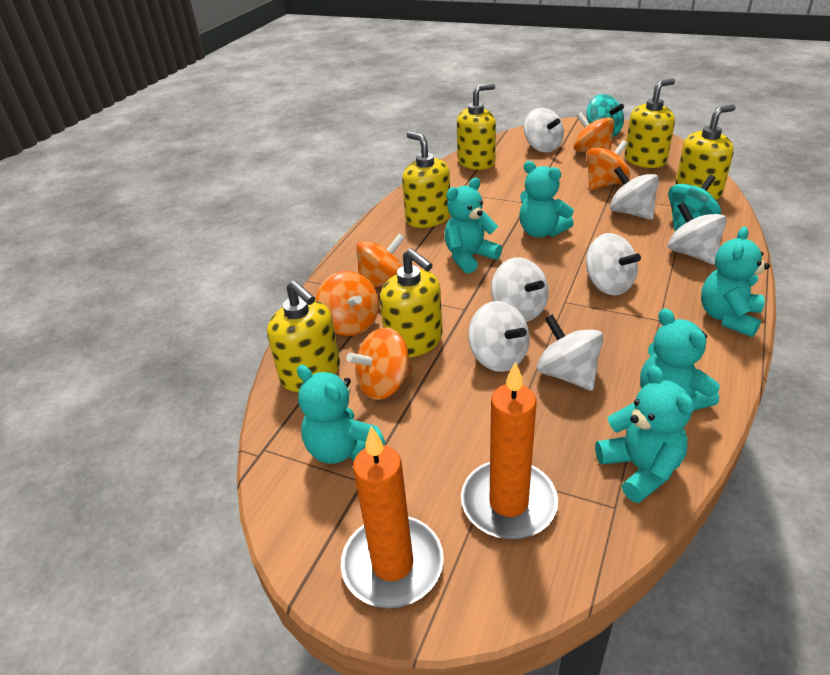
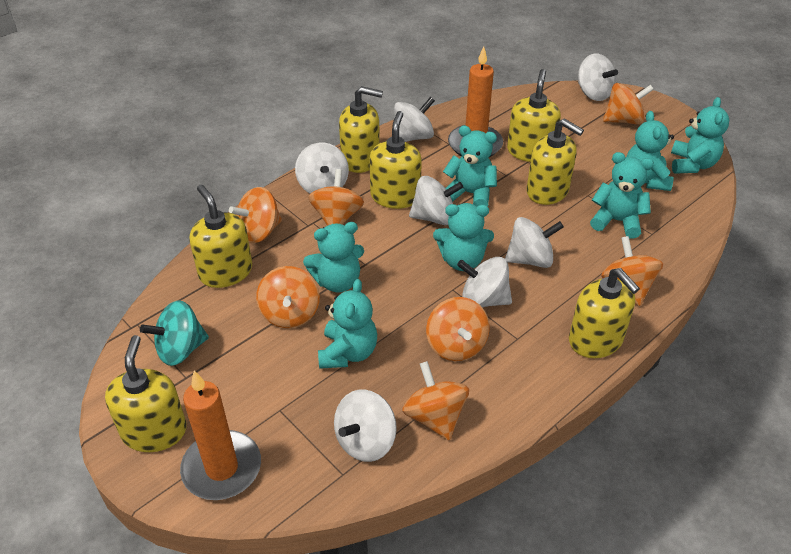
orange spinning top: [316,271,379,336] [346,327,413,400] [356,233,405,288] [574,112,614,153] [586,140,630,190] = 5 -> [229,187,282,243] [256,266,320,328] [308,169,364,226] [402,361,469,440] [426,297,489,361] [601,236,663,306] [603,83,654,125] = 7
turquoise spinning top: [587,94,624,137] [668,175,721,231] = 2 -> [140,300,209,366] = 1
turquoise teddy bear: [297,365,385,464] [444,178,502,274] [519,161,574,237] [595,365,694,503] [640,308,720,411] [701,227,770,337] = 6 -> [303,222,364,293] [318,279,377,369] [433,203,494,271] [443,125,497,207] [590,152,654,239] [626,111,674,191] [671,97,729,174] = 7
yellow soap dispenser: [267,280,340,392] [380,248,443,358] [402,131,450,228] [457,83,496,170] [625,78,675,168] [675,104,736,200] = 6 -> [105,335,187,452] [190,185,252,288] [339,86,383,173] [370,111,422,209] [507,69,561,162] [526,118,584,205] [569,268,640,358] = 7

